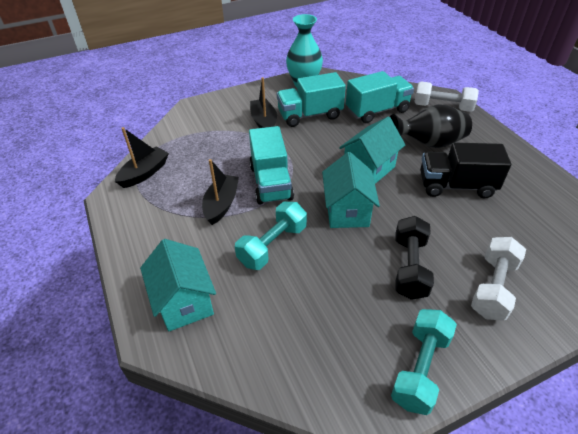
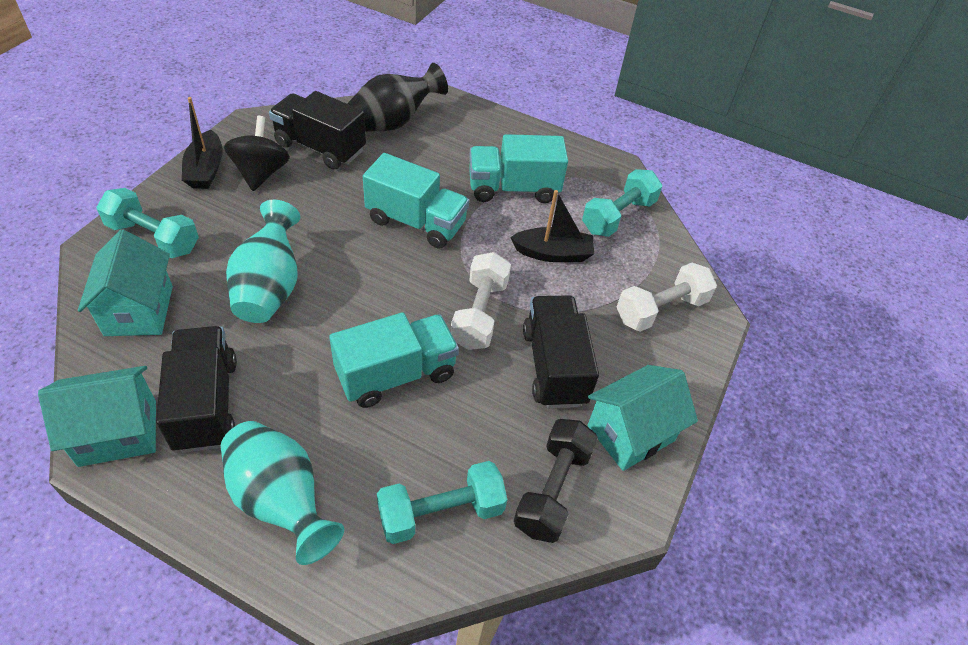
black boat: [115,127,169,188] [202,159,239,225] [250,77,277,128] = 3 -> [182,97,223,189] [510,190,594,262] = 2
black spinning top: none = 0 -> [224,116,290,191] = 1
black truck: [420,143,511,198] = 1 -> [156,326,237,453] [269,91,366,169] [523,295,599,408] = 3
turquoise dumbbell: [235,202,307,270] [391,309,457,415] = 2 -> [96,188,199,258] [377,461,508,544] [582,169,662,237] = 3
turquoise vase: [286,14,323,87] = 1 -> [221,421,344,565] [226,200,300,323] = 2

